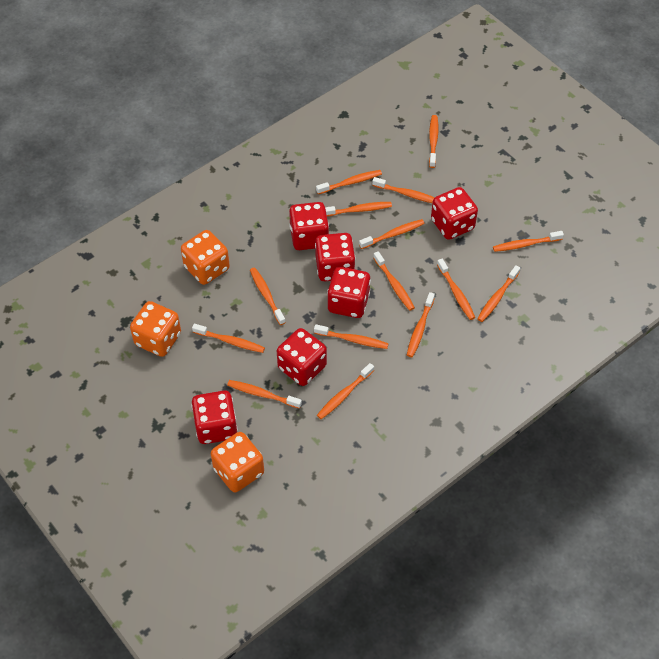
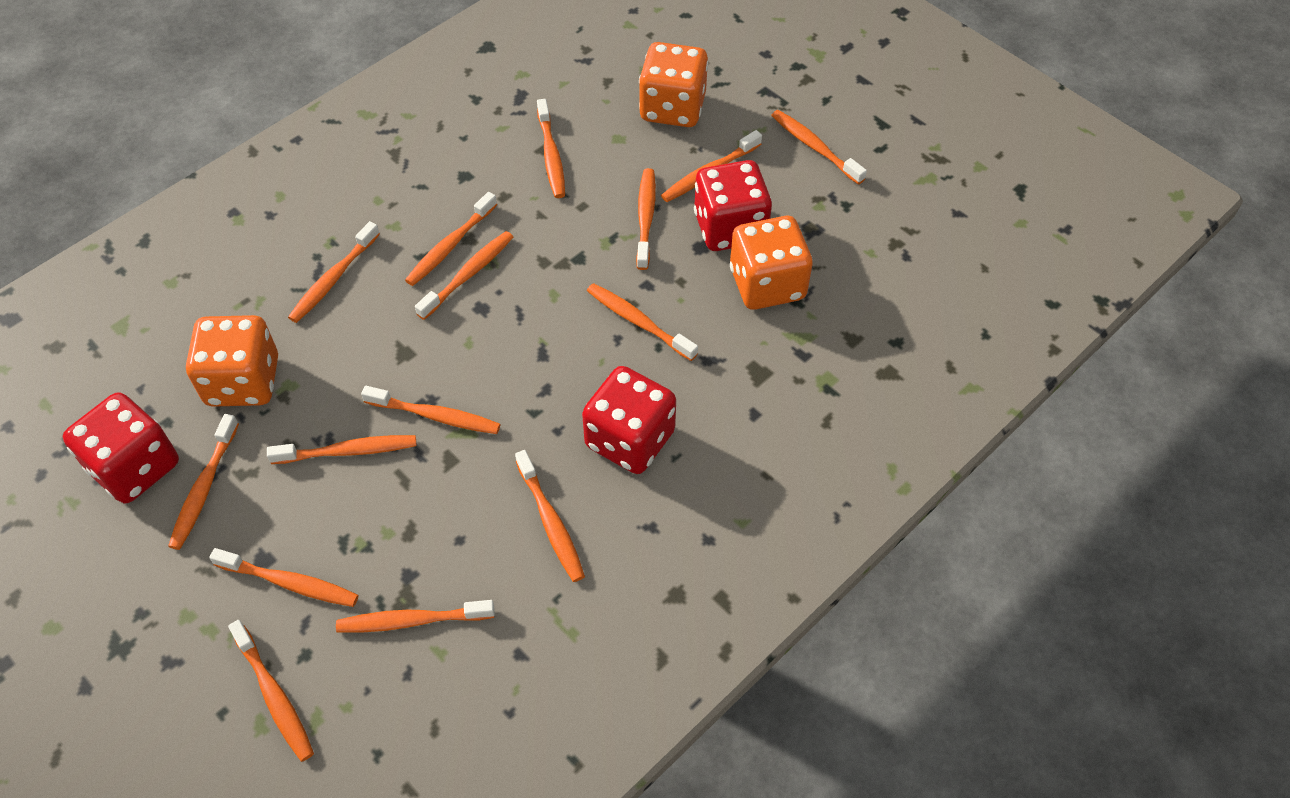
red dice: [191,390,238,444] [277,328,327,386] [289,202,329,250] [315,233,355,281] [327,267,371,318] [431,187,478,240] = 6 -> [63,392,179,503] [582,366,676,474] [694,160,772,251] = 3

